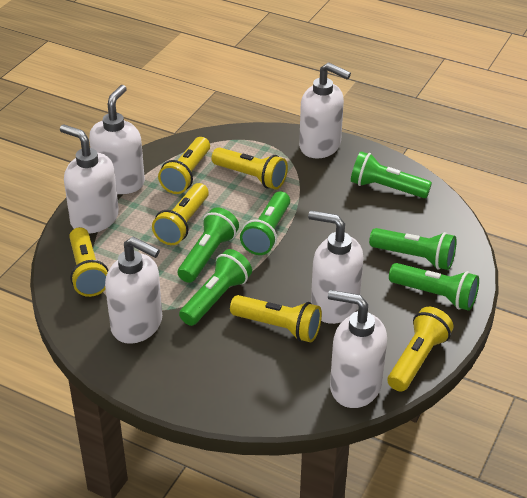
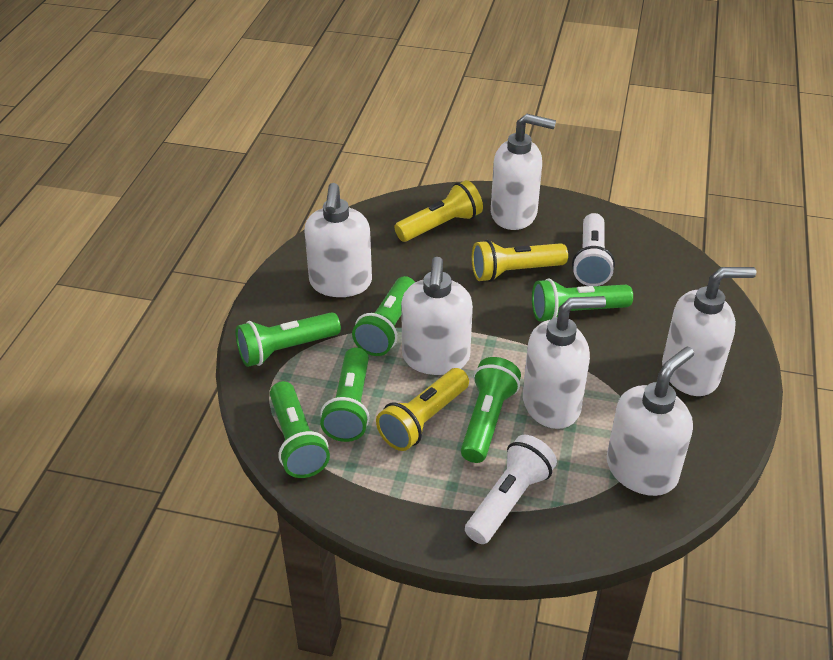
white flashlight: none = 0 -> [465,435,557,544] [572,213,615,286] = 2
yellow flashlight: [69,227,109,297] [152,183,209,245] [158,137,210,194] [211,147,288,189] [230,295,322,342] [388,307,454,392] = 6 -> [376,368,469,451] [394,180,483,242] [472,240,568,282] = 3

